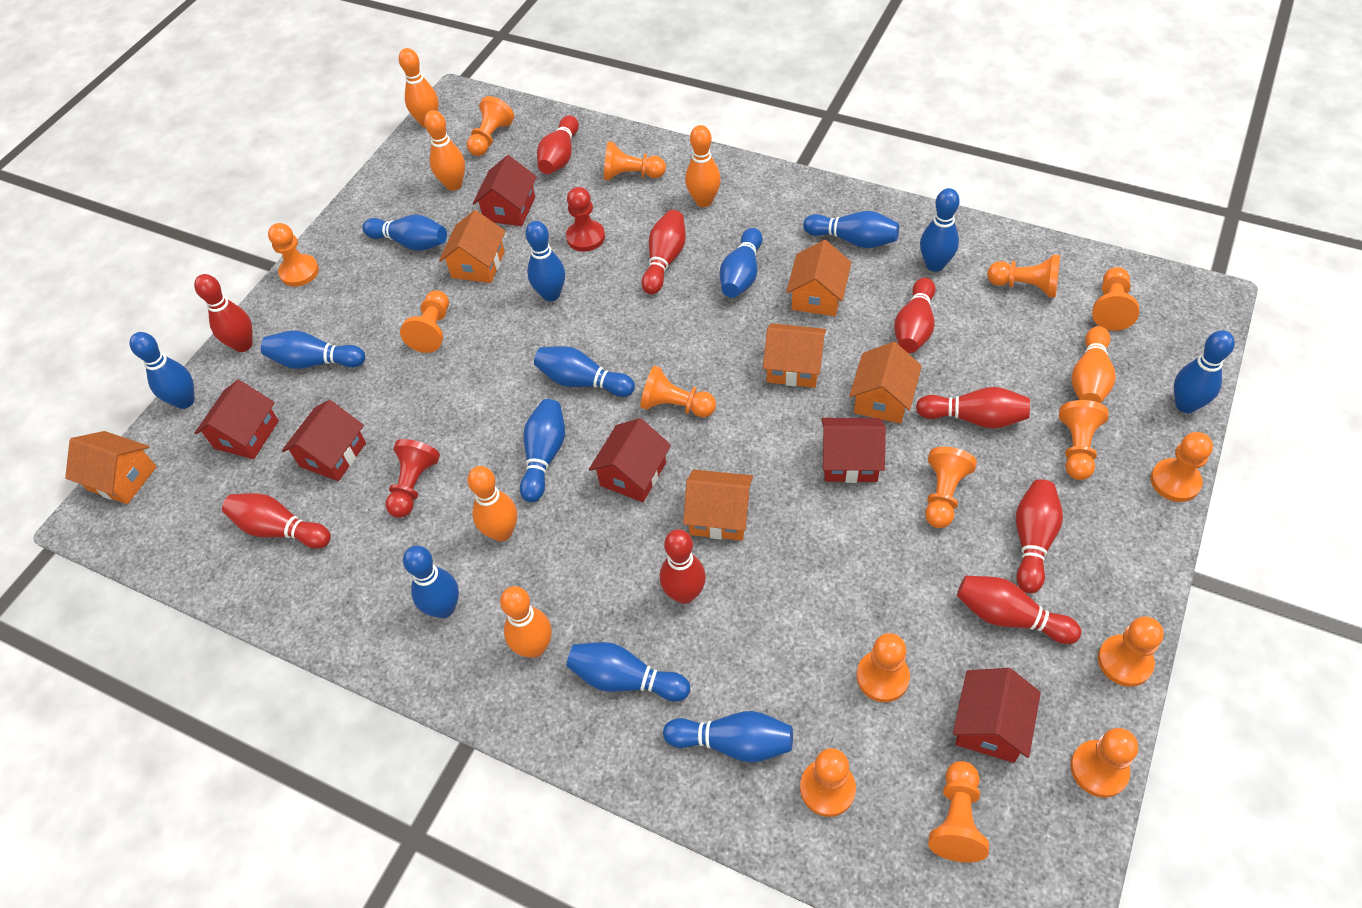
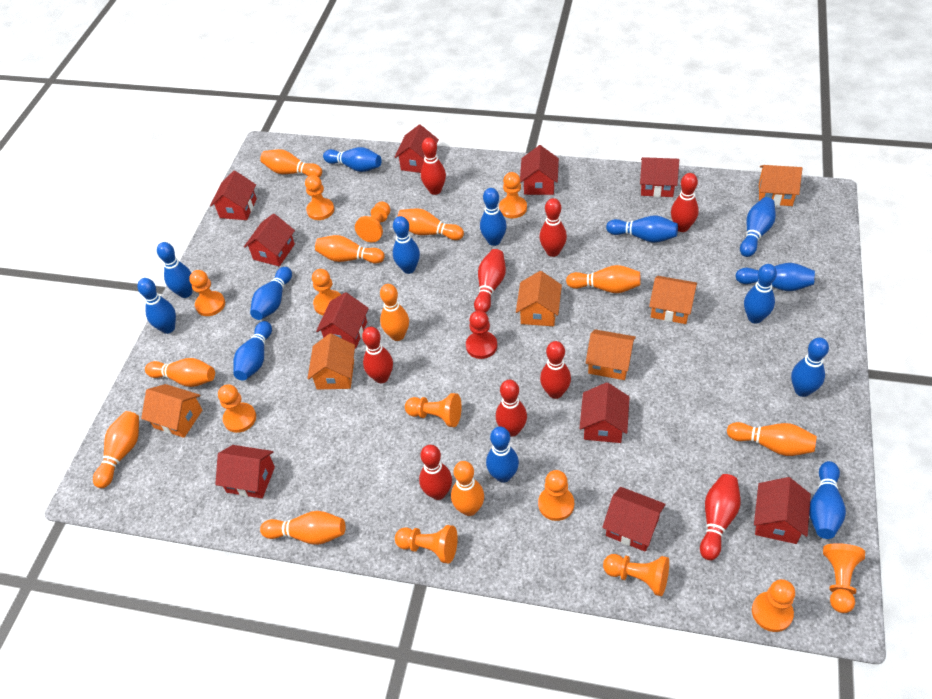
blue bowling pin: [130,332,195,409] [261,330,365,369] [362,215,447,251] [403,546,459,618] [520,399,565,502] [525,221,565,301] [534,346,635,397] [566,642,690,701] [663,711,793,763] [719,228,762,298] [803,211,899,248] [920,188,960,272] [1174,330,1235,413] = 13 -> [137,278,176,334] [157,242,192,298] [233,321,272,381] [250,267,292,320] [323,147,382,172] [393,216,420,274] [480,188,507,246] [486,427,519,483] [606,215,678,243] [735,263,815,291] [740,197,776,257] [744,264,777,323] [791,338,829,397] [809,461,846,539] = 14
orange bowling pin: [399,48,439,128] [424,110,465,191] [467,466,517,542] [500,586,552,658] [685,125,721,207] [1071,326,1116,403] = 6 -> [93,411,139,488] [145,358,215,387] [260,149,322,177] [260,511,345,545] [315,235,385,264] [380,284,409,341] [397,208,464,240] [451,461,484,516] [566,265,641,293] [727,422,817,456] = 10
orange pawn: [268,223,319,287] [400,290,449,353] [467,96,514,156] [604,141,666,180] [640,366,716,417] [800,748,856,817] [856,633,910,702] [925,447,977,528] [928,761,989,863] [987,255,1060,298] [1059,400,1109,480] [1070,728,1138,798] [1092,267,1139,331] [1098,616,1164,687] [1151,432,1213,502] = 15 -> [189,270,225,316] [218,384,256,433] [305,175,334,220] [312,269,341,315] [355,202,390,242] [395,525,458,564] [405,393,462,427] [499,172,527,218] [538,470,574,521] [603,554,669,596] [752,579,795,632] [823,543,865,613] = 12
red house: [195,380,279,459] [282,400,366,481] [473,155,537,226] [589,418,671,502] [821,418,886,483] [953,668,1041,763] = 6 -> [210,171,257,220] [215,445,275,499] [244,213,295,266] [316,292,369,349] [395,124,439,173] [520,145,559,195] [579,382,630,443] [602,487,666,552] [640,157,679,197] [754,477,811,544] = 10
red pawn: [386,439,440,518] [566,187,605,252] = 2 -> [466,310,497,359] = 1

